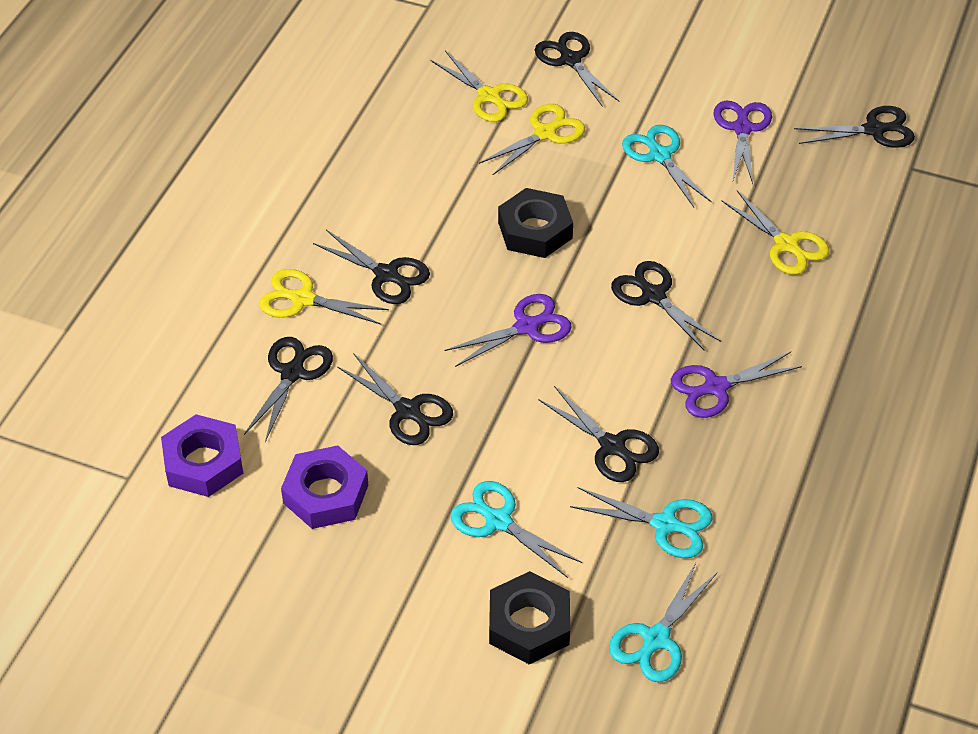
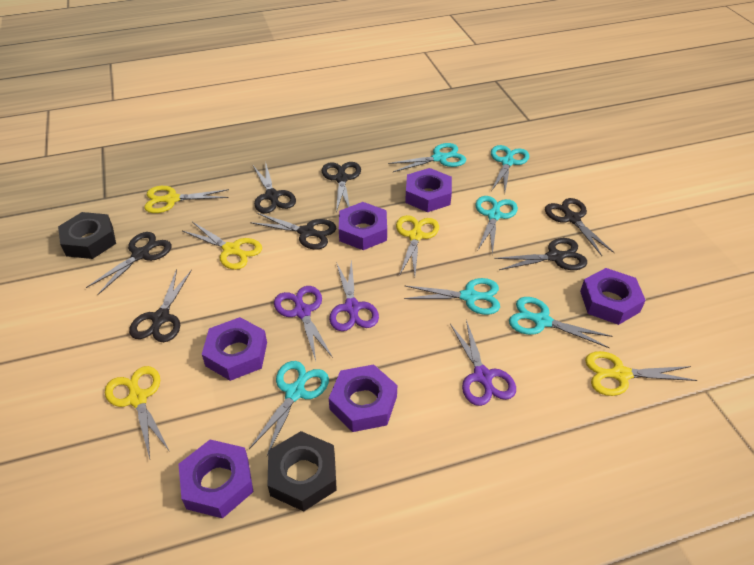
purple nut: [161,414,243,497] [281,445,368,529] = 2 -> [178,440,253,519] [202,317,267,381] [329,365,397,432] [339,202,387,250] [405,168,452,212] [580,268,646,325] = 6
turquoise scissors: [450,481,582,578] [570,487,713,558] [609,563,717,682] [622,125,712,207] = 4 -> [249,361,329,456] [388,143,466,172] [404,278,500,315] [475,196,518,255] [491,145,529,192] [509,297,612,348] = 6
yellow scissors: [259,269,389,324] [431,51,528,122] [479,104,585,176] [721,191,829,275] = 4 -> [105,366,170,459] [144,186,229,213] [183,222,262,270] [396,215,439,276] [585,351,697,396] = 5

